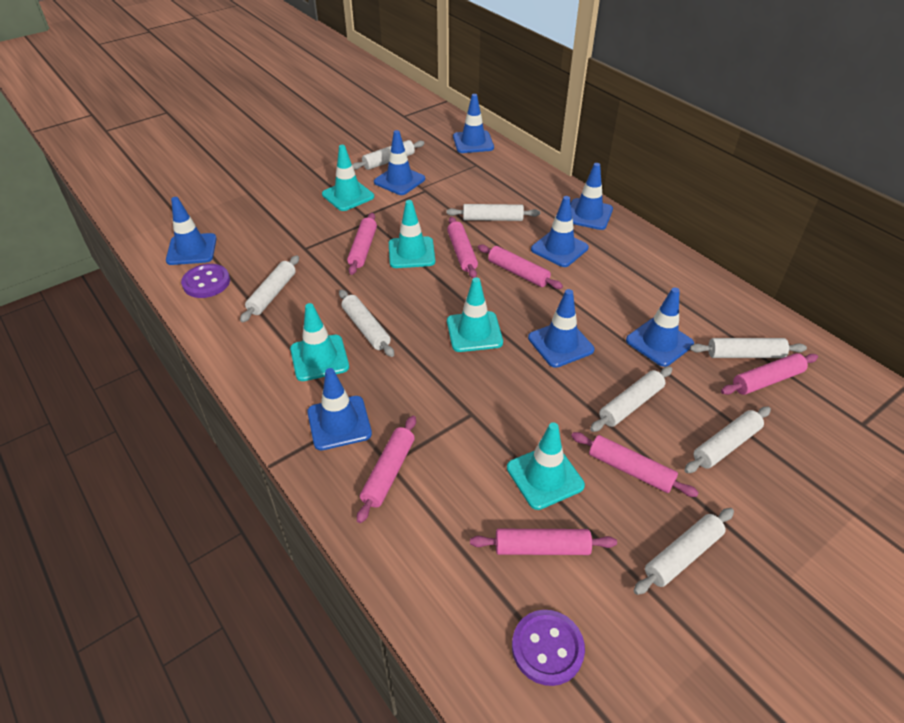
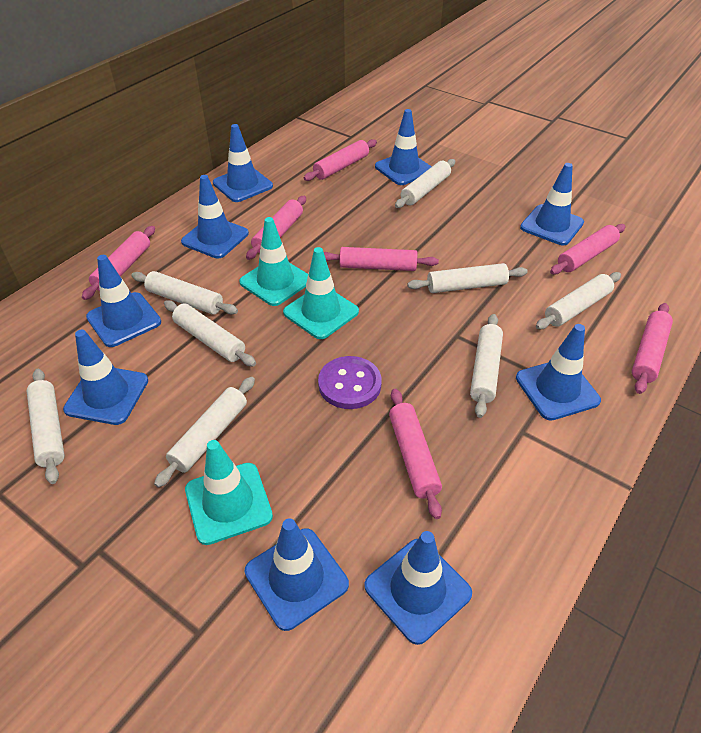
blue traffic cone: [166,197,217,265] [307,368,372,451] [374,130,425,195] [453,94,494,153] [528,289,594,368] [531,196,589,267] [571,163,613,230] [626,287,694,367] = 8 -> [63,330,148,425] [86,255,161,347] [181,175,249,258] [213,124,273,202] [245,518,349,631] [364,531,472,645] [375,109,432,185] [516,324,601,421] [520,163,584,245] = 9
purple button: [181,264,230,298] [512,610,585,686] = 2 -> [318,356,382,409] = 1
turquoise traffic cone: [290,303,349,381] [322,145,374,211] [389,200,435,268] [447,277,503,352] [507,422,585,510] = 5 -> [185,440,273,545] [239,217,308,306] [283,247,359,339] = 3

